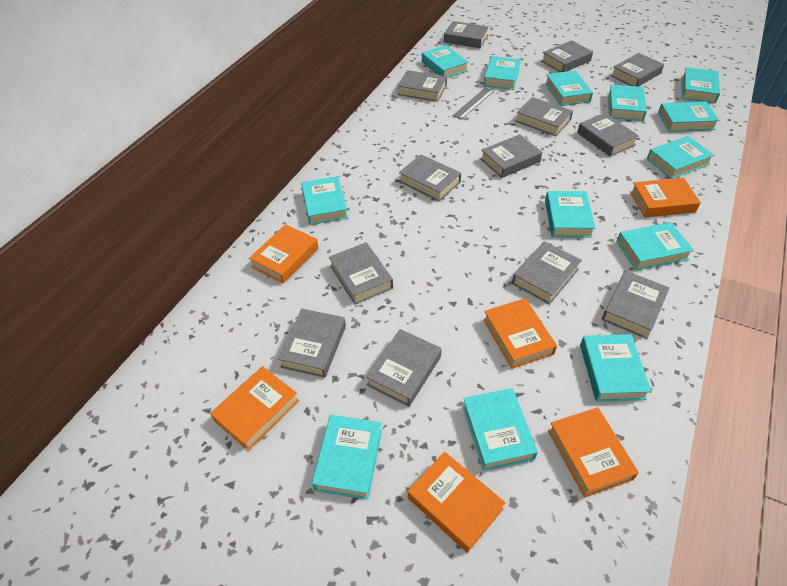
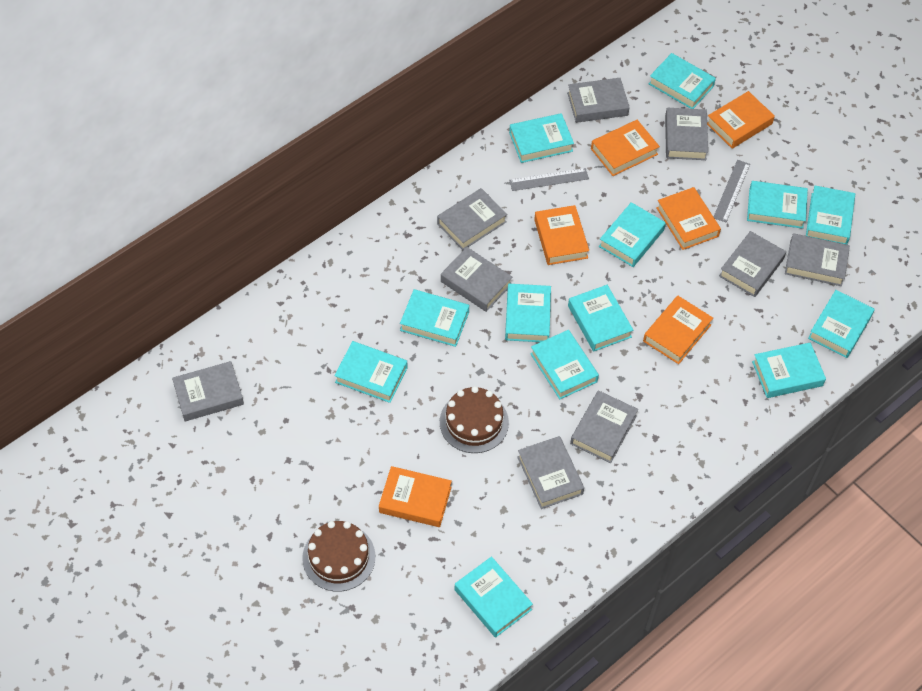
brown cake: none = 0 -> [302,521,375,592] [440,386,509,453] = 2
grey book: [278,309,346,378] [329,242,393,304] [366,329,442,407] [397,70,447,102] [399,154,461,202] [444,21,489,48] [481,134,542,178] [512,241,582,305] [515,97,573,136] [541,40,593,72] [577,113,639,157] [602,271,670,339] [611,53,664,87] = 13 -> [172,361,244,421] [437,188,507,250] [441,247,512,312] [517,436,584,509] [567,78,630,123] [570,390,638,463] [665,108,708,160] [719,231,786,297] [785,233,850,286] = 9
grey ruler: [452,87,494,120] = 1 -> [509,168,589,191] [714,160,750,222] = 2

